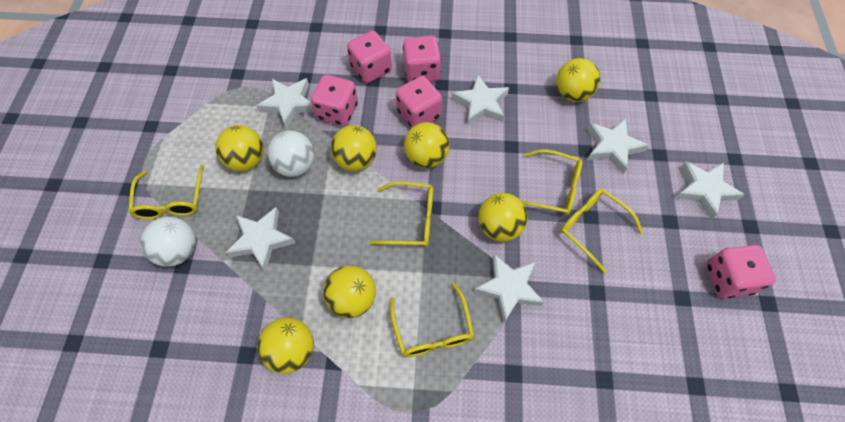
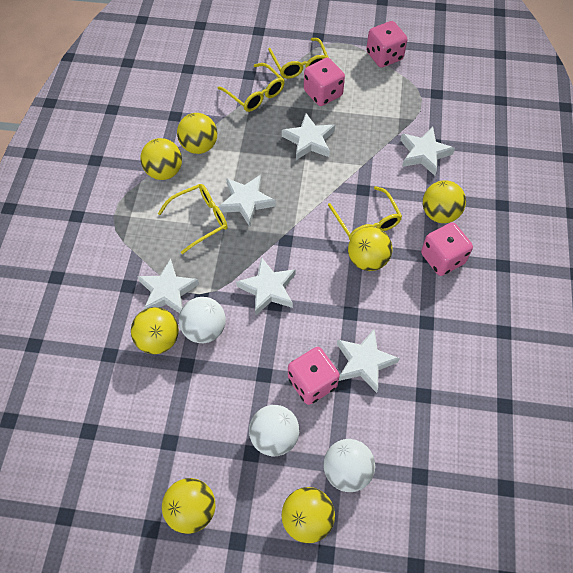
pink dice: [311,75,358,126] [347,31,392,83] [396,76,442,128] [403,36,441,82] [706,245,776,298] = 5 -> [288,347,340,405] [304,58,345,106] [366,21,408,68] [421,222,473,276] = 4
white ball: [140,217,196,267] [267,131,314,177] = 2 -> [179,297,226,343] [249,405,299,456] [323,439,375,492] = 3
yellow glasses: [128,165,204,220] [369,181,434,246] [390,282,474,357] [522,149,582,215] [560,189,643,274] = 5 -> [158,184,228,254] [218,63,285,112] [268,38,329,79] [328,186,402,240] = 4

